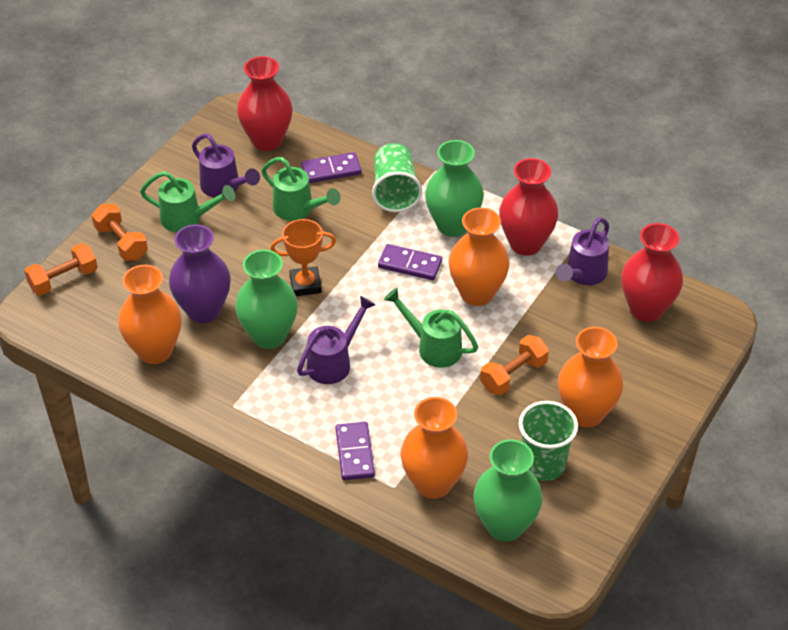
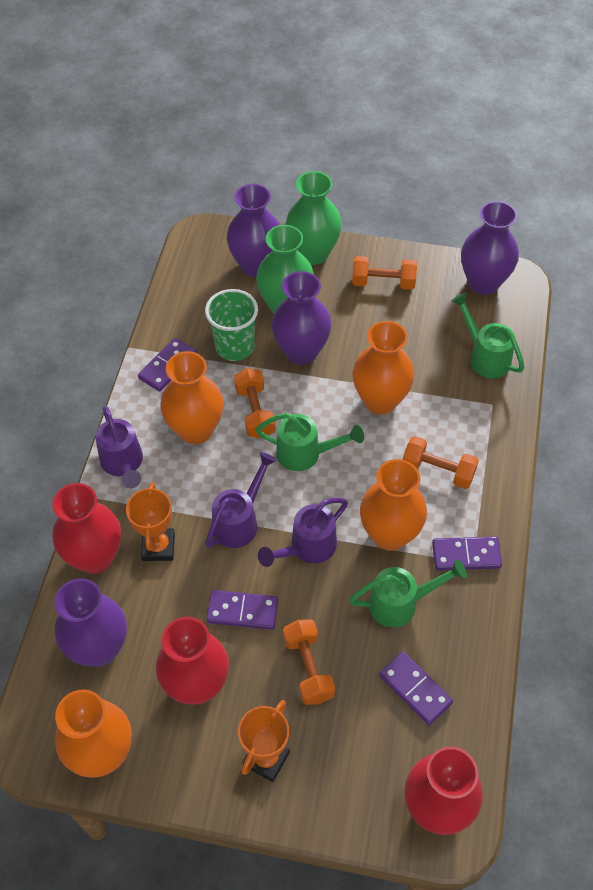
green cup: [372,143,422,212] [519,401,578,481] = 2 -> [205,289,258,361] = 1
green vase: [235,250,298,349] [425,140,484,237] [473,439,543,542] = 3 -> [256,225,314,314] [286,171,342,265] = 2
orange dumbbell: [24,243,97,296] [91,204,148,261] [480,335,549,395] = 3 -> [234,368,276,438] [283,619,335,705] [352,256,417,290] [403,436,479,489] = 4
orange trophy: [270,219,336,296] = 1 -> [126,482,175,561] [238,700,290,782] = 2
purple domino: [301,152,362,183] [336,422,375,480] [378,244,442,280] = 3 -> [138,338,197,392] [206,590,278,630] [379,651,453,725] [432,537,502,570] = 4
purple vase: [169,225,231,323] = 1 -> [55,578,127,667] [227,184,280,277] [272,271,332,365] [461,201,519,295] = 4

